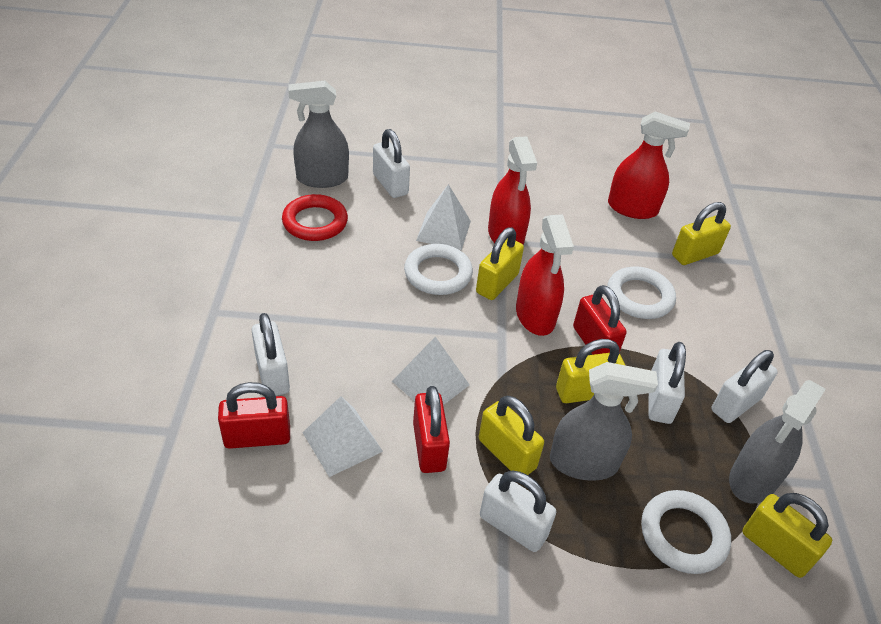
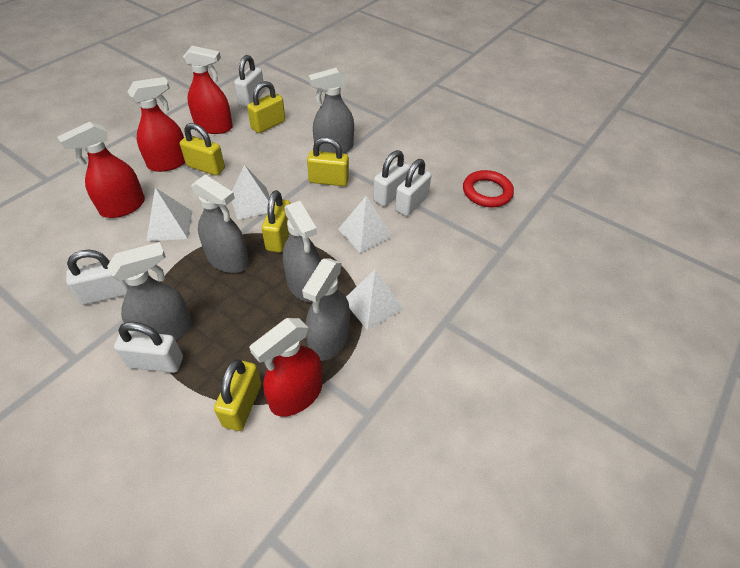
grey spray bottle: [288,81,349,188] [550,362,658,481] [729,380,826,503] = 3 -> [107,242,192,340] [191,174,249,273] [283,201,321,302] [302,258,350,361] [308,68,354,154] = 5
red padlock: [218,382,290,449] [413,386,450,473] [573,285,627,355] = 3 -> none = 0
red spray bottle: [488,136,537,245] [516,214,574,336] [608,111,690,219] = 3 -> [57,122,145,218] [128,77,185,172] [183,46,233,134] [249,318,322,417] = 4
white pyramid: [302,396,383,477] [392,337,470,405] [416,184,471,250] = 3 -> [146,188,192,241] [232,165,270,220] [338,196,392,253] [346,269,404,330] = 4
white ring: [404,244,473,295] [607,266,676,319] [641,490,731,574] = 3 -> none = 0

